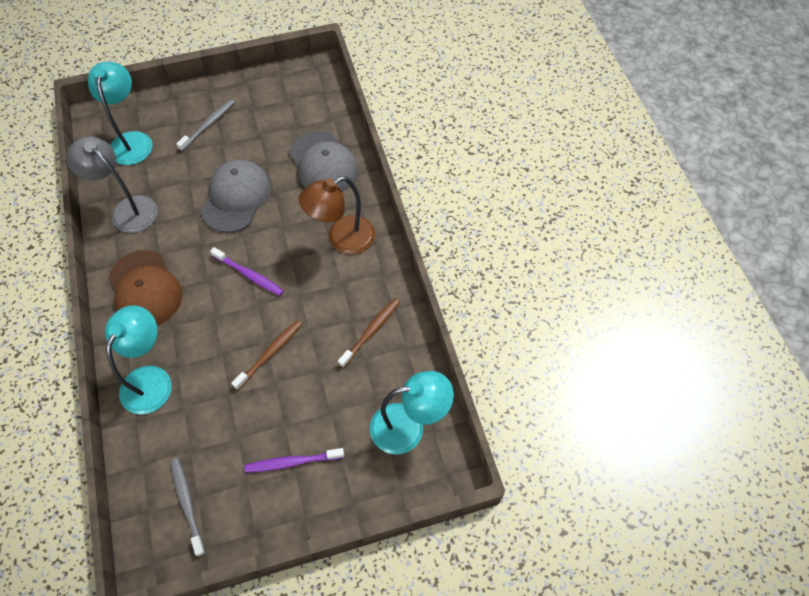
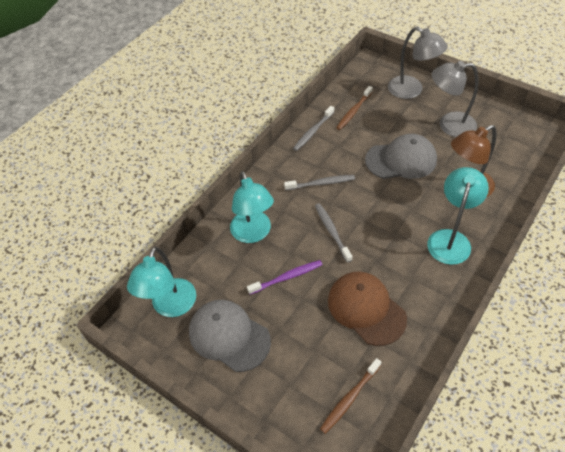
grey lamp: [66,136,158,233] = 1 -> [388,27,448,99] [432,61,479,137] = 2
grey toothbrush: [170,458,205,557] [176,99,235,151] = 2 -> [284,175,355,191] [293,106,334,151] [315,203,352,263] = 3
purple toothbrush: [210,247,284,296] [244,448,344,473] = 2 -> [247,260,322,295] = 1

